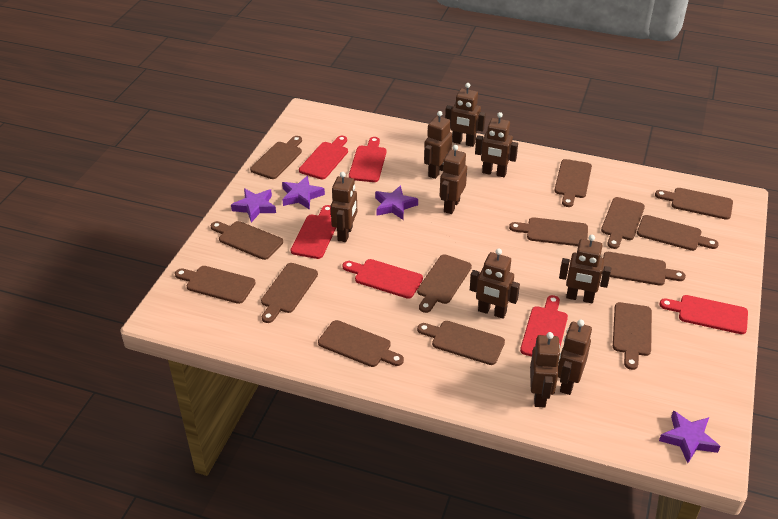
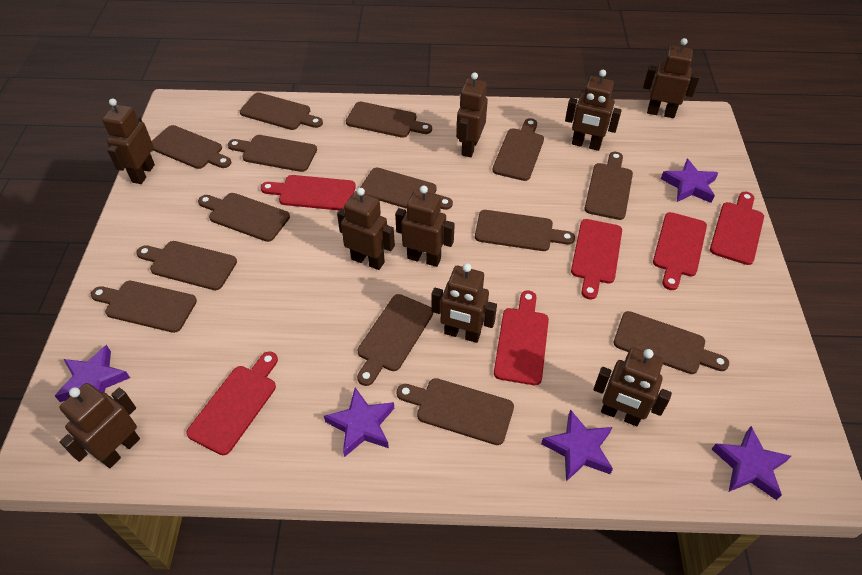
purple star: [231,188,276,222] [282,176,325,210] [375,185,418,220] [659,410,721,463] = 4 -> [55,345,130,402] [324,387,394,457] [541,409,613,482] [661,159,718,203] [712,426,791,500] = 5

